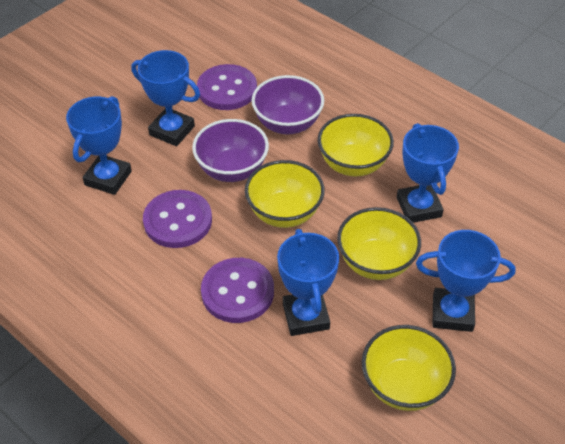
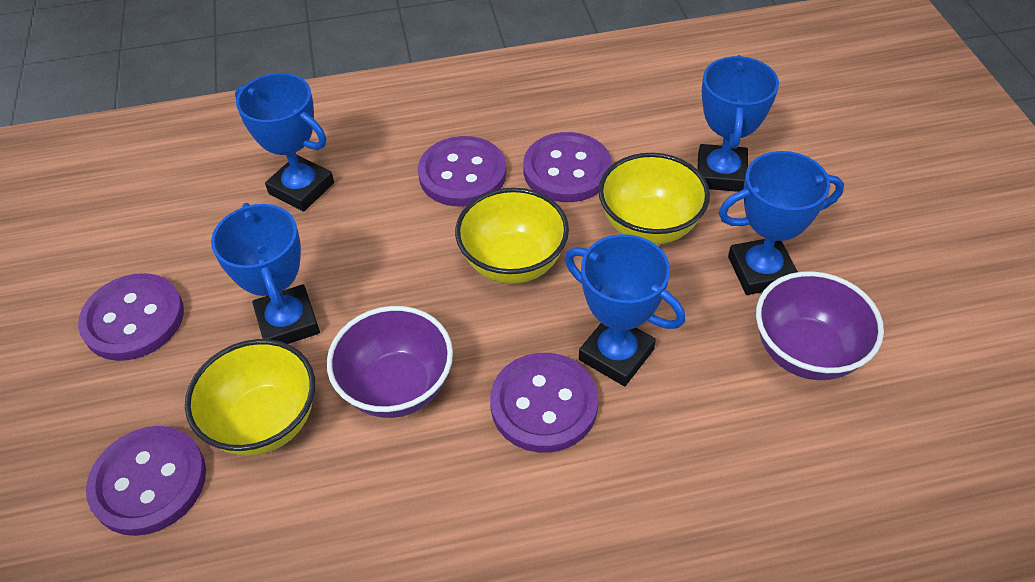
purple button: [143,190,212,248] [197,64,257,110] [201,258,274,323] = 3 -> [78,273,184,361] [86,426,206,536] [418,136,507,207] [490,353,598,453] [523,132,612,202] = 5
yellow bowl: [245,160,325,228] [318,114,394,177] [337,207,421,280] [362,325,456,411] = 4 -> [185,339,315,456] [455,188,569,284] [598,153,710,244] = 3

